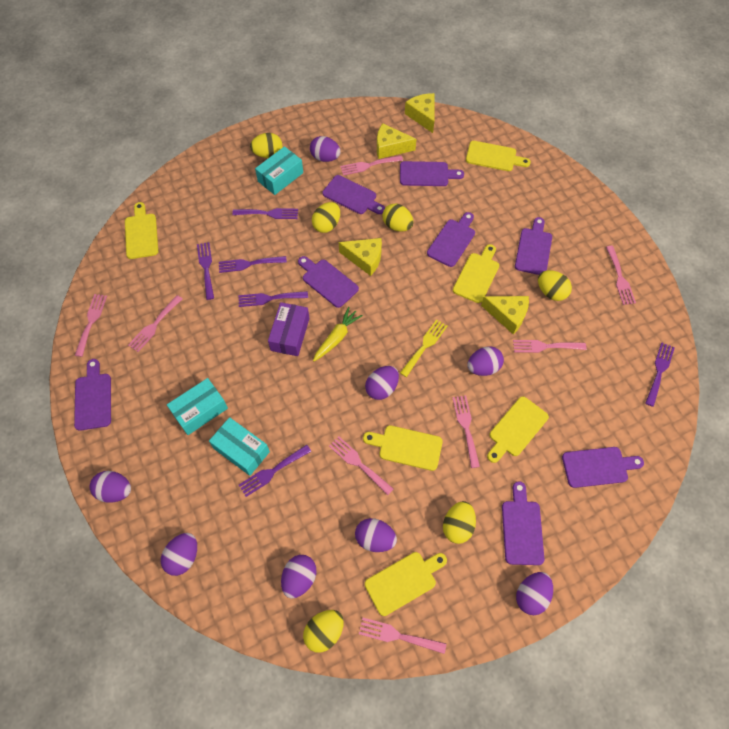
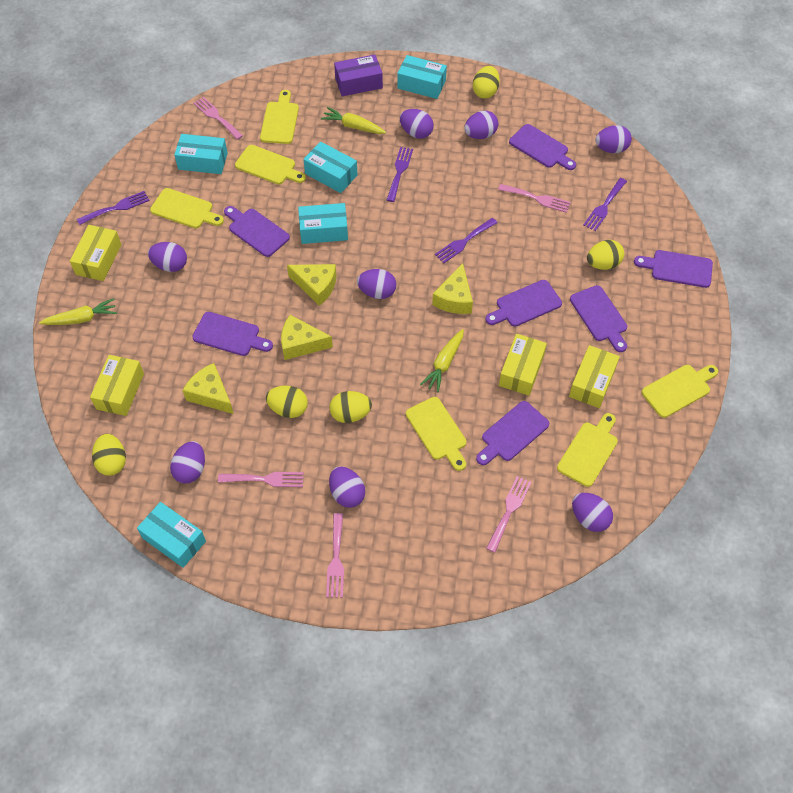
pink fork: [75,294,107,357] [128,295,182,352] [329,436,393,495] [340,156,403,176] [359,618,446,654] [452,395,480,468] [513,340,586,353] [606,246,636,305] = 8 -> [193,97,243,140] [218,472,304,487] [326,513,344,598] [486,476,531,552] [498,184,571,213] = 5
purple cutting board: [74,359,111,431] [298,256,359,308] [322,175,385,214] [400,161,464,186] [427,212,475,267] [502,481,544,565] [515,217,552,275] [562,447,644,488] = 8 -> [192,312,273,356] [224,206,290,257] [476,401,549,465] [485,280,562,327] [509,124,576,170] [570,285,627,352] [634,250,713,288] = 7
purple fork: [197,242,214,300] [219,256,287,273] [232,208,298,219] [239,291,308,307] [239,445,311,497] [645,343,675,407] = 6 -> [77,191,150,225] [387,147,413,202] [435,218,498,263] [583,178,627,231] = 4
turquoise box: [167,378,228,435] [209,417,270,476] [255,146,303,195] = 3 -> [137,502,206,568] [174,134,228,174] [298,203,348,244] [303,142,358,193] [397,55,447,99] = 5
yellow box: none = 0 -> [70,225,121,281] [90,355,144,416] [499,334,547,396] [569,345,620,408] = 4
yellow carrot: [313,307,363,361] = 1 -> [39,298,117,325] [321,107,386,134] [420,329,464,392] = 3
yellow egg: [250,133,282,158] [303,610,344,653] [312,202,340,233] [382,204,413,232] [443,501,476,544] [538,270,572,301] = 6 -> [92,434,126,476] [266,386,308,418] [330,391,372,423] [473,66,500,98] [587,240,624,270] = 5
yellow fork: [400,319,448,377] = 1 -> none = 0

